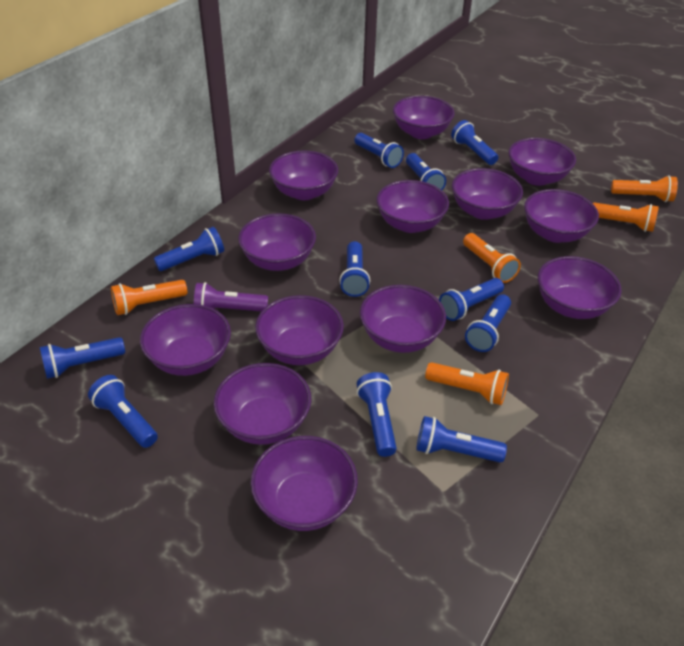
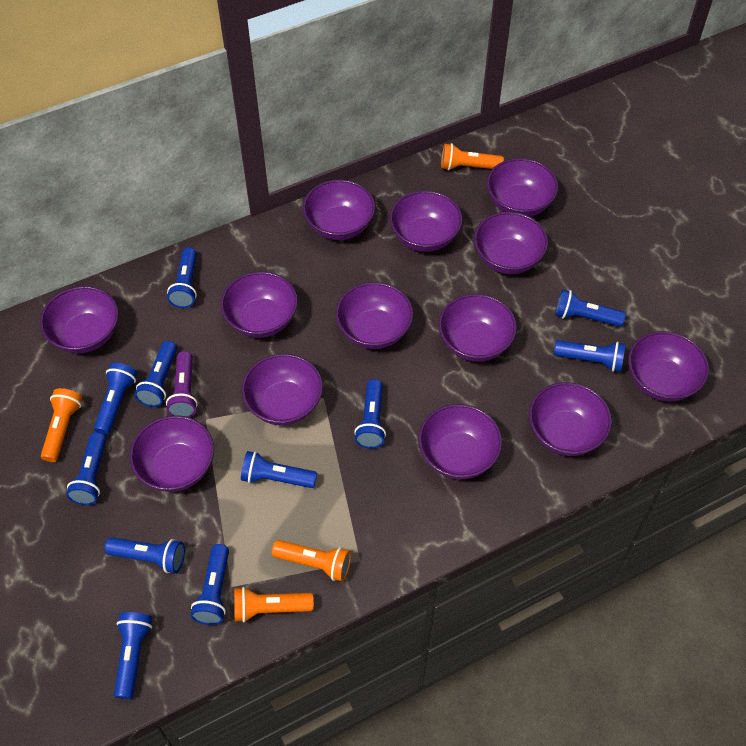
orange flashlight: [111,280,187,315] [425,362,509,405] [463,233,521,283] [593,203,659,232] [611,175,678,202] = 5 -> [41,388,82,462] [234,587,314,622] [272,540,351,582] [441,143,504,170] = 4

